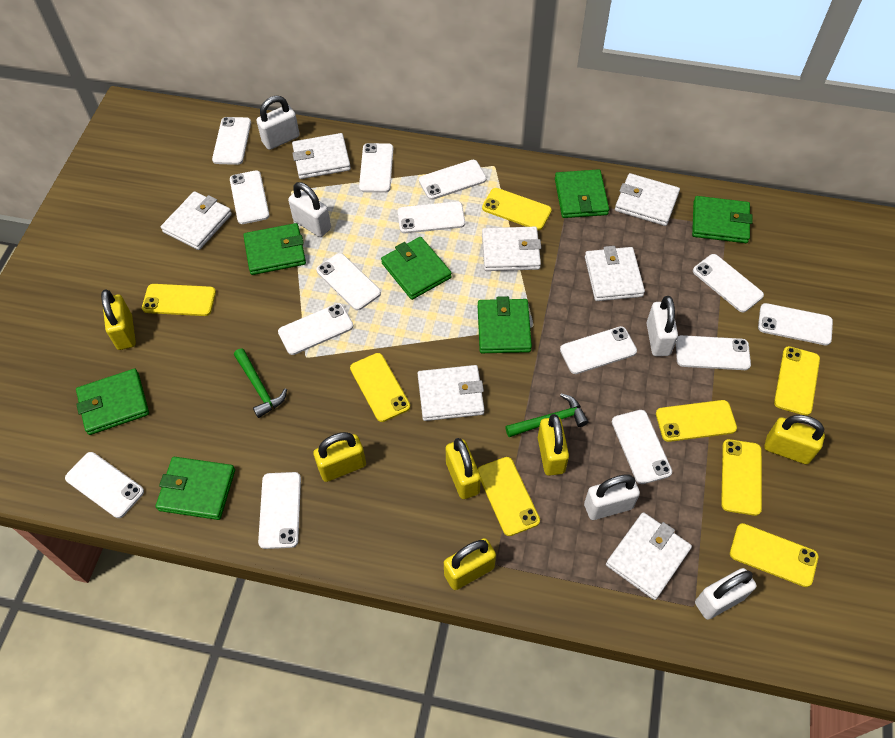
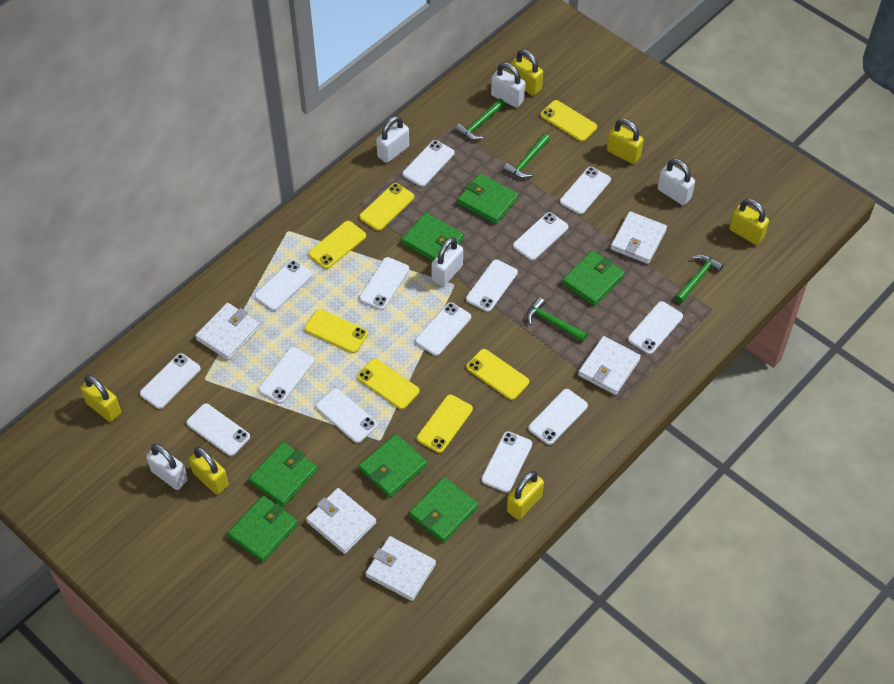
green hammer: [234,348,287,418] [505,394,589,437] = 2 -> [455,98,505,140] [503,134,550,179] [526,297,587,342] [675,255,724,303] = 4
white wallet: [161,191,232,250] [292,133,351,179] [418,365,484,421] [482,227,541,271] [585,246,645,301] [606,512,692,600] [615,173,680,226] = 7 -> [195,303,260,360] [306,488,376,554] [365,536,436,601] [578,336,641,395] [610,211,667,264] = 5
yellow phone: [142,284,216,316] [350,353,410,422] [478,457,540,536] [482,188,552,230] [656,400,737,442] [721,439,762,516] [730,523,818,587] [774,346,820,416] = 8 -> [304,309,368,353] [308,221,366,269] [357,358,420,410] [359,183,414,231] [417,395,473,453] [466,349,529,400] [540,100,597,142] = 7

